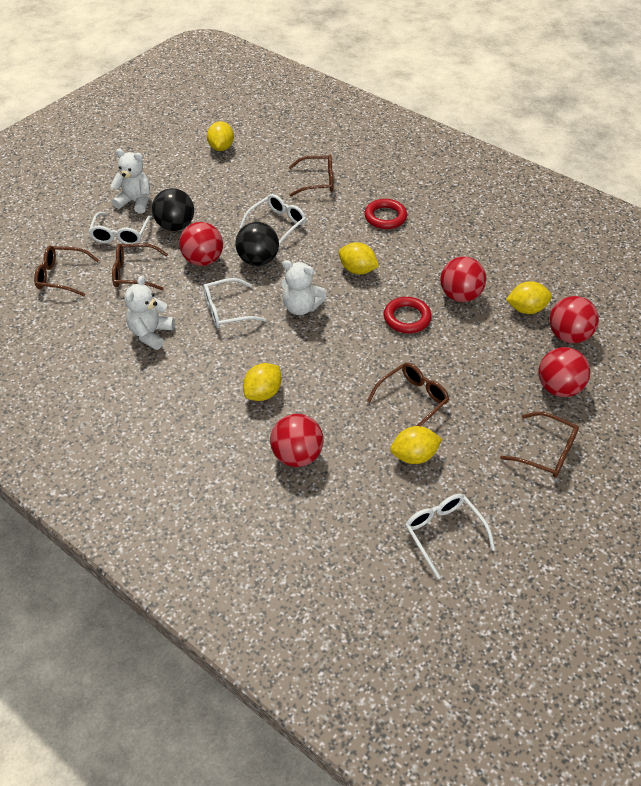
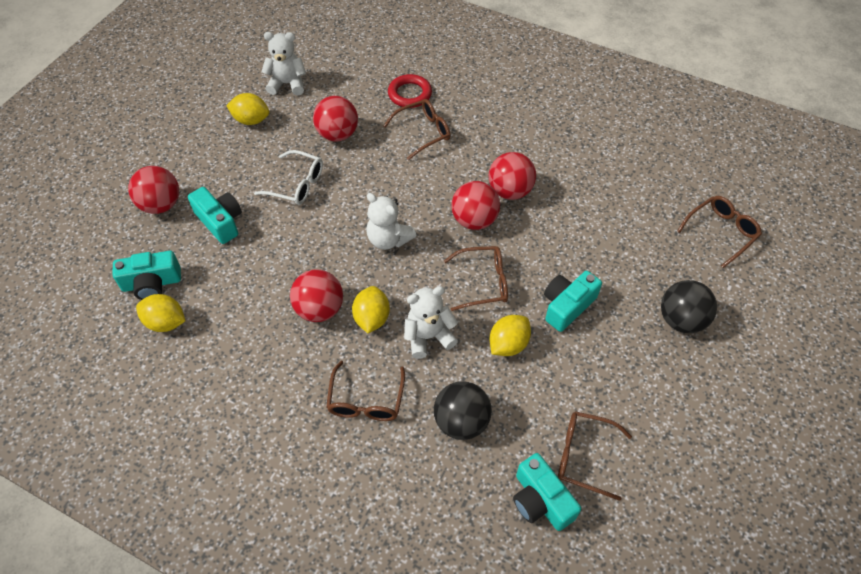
red ring: [365,199,407,229] [384,297,432,333] = 2 -> [388,74,432,108] = 1
turquoise camera: none = 0 -> [113,251,181,300] [188,187,242,244] [513,453,581,531] [544,271,602,332] = 4
white glasses: [88,212,152,244] [203,278,266,328] [239,194,306,245] [405,494,495,579] = 4 -> [254,150,323,205] = 1
yellow lemon: [207,121,234,151] [243,363,282,401] [339,242,379,274] [391,426,442,464] [506,281,552,314] = 5 -> [136,294,185,332] [226,93,269,125] [352,286,390,333] [490,315,531,356] = 4

